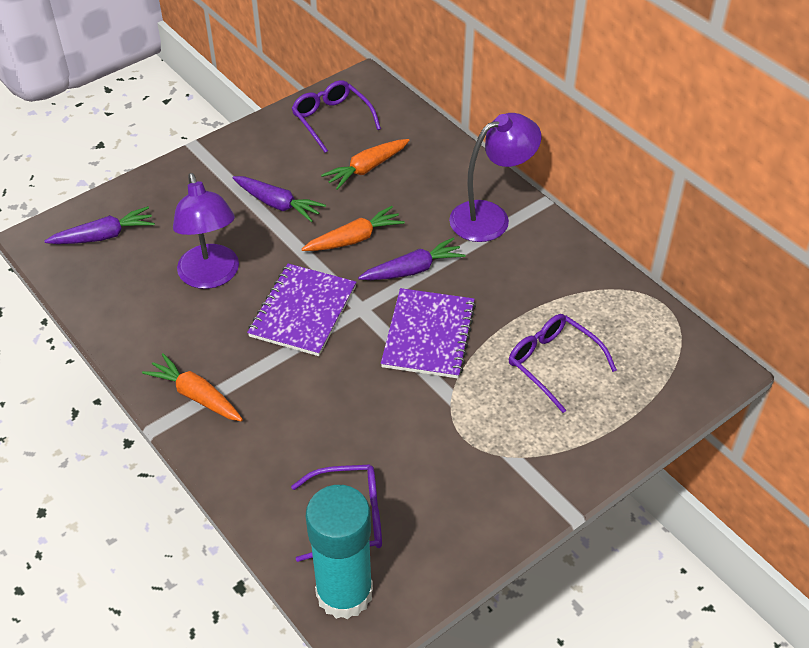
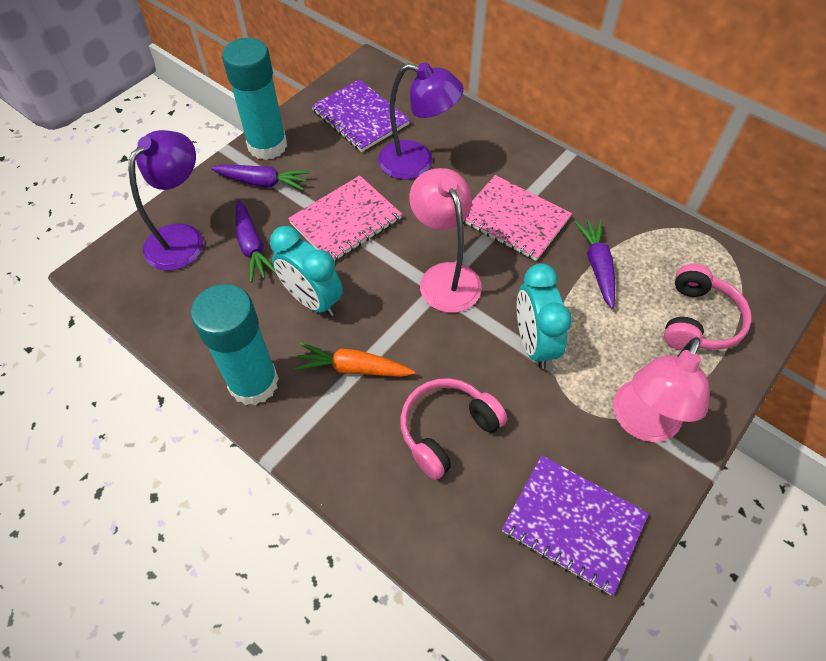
orange carrot: [142,353,243,421] [302,206,405,251] [321,139,410,190] = 3 -> [294,343,415,377] = 1
pink headphones: none = 0 -> [400,378,507,480] [664,264,752,350] = 2
pink lamp: none = 0 -> [409,168,482,313] [613,337,709,442] = 2
pink notebook: none = 0 -> [288,175,402,261] [463,175,572,261] = 2
purple glasses: [291,80,381,153] [291,464,382,562] [509,314,617,413] = 3 -> none = 0
turquoise clock: none = 0 -> [270,226,343,316] [517,263,572,369] = 2
turquoise glue stick: [306,485,373,619] = 1 -> [191,284,279,405] [222,38,287,160] = 2

